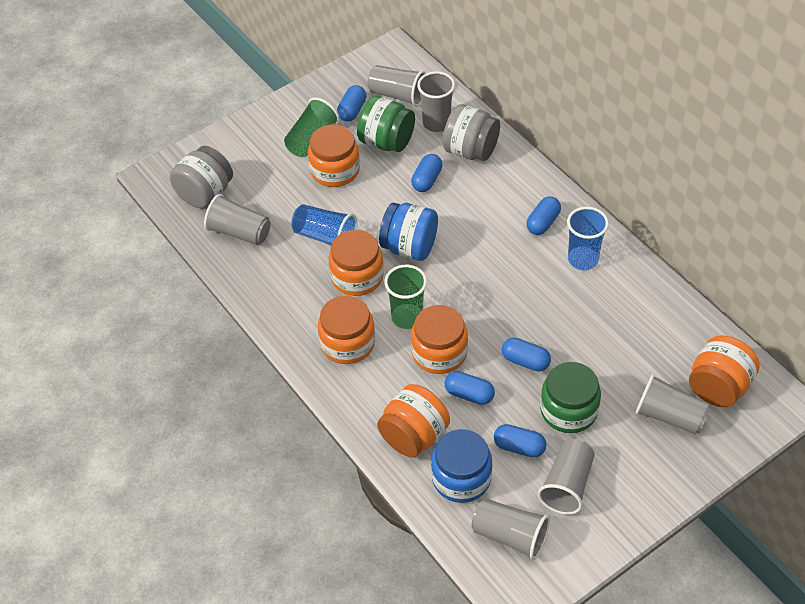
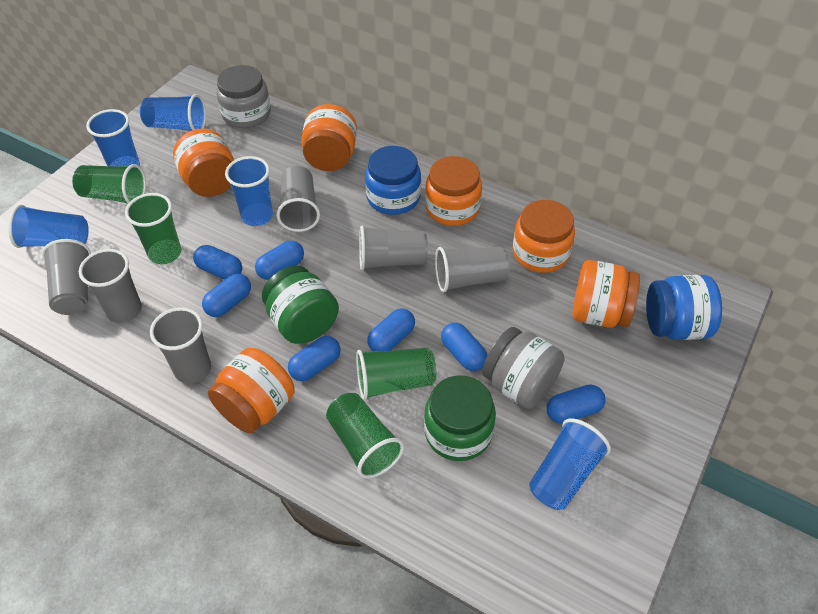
blue capsule: [337,85,366,122] [411,154,442,192] [445,371,495,405] [494,424,546,458] [502,338,551,372] [526,196,561,235] = 6 -> [193,245,242,280] [202,273,251,317] [255,241,304,280] [288,336,341,381] [367,308,415,351] [441,323,487,371] [547,384,606,424] = 7
blue cup: [291,204,358,245] [567,207,609,270] = 2 -> [8,204,89,248] [86,109,140,166] [140,94,206,131] [225,156,273,226] [529,418,611,510] = 5
green cup: [284,97,340,157] [385,265,427,329] = 2 -> [72,164,146,204] [125,193,181,264] [326,393,404,479] [356,348,436,400] = 4

